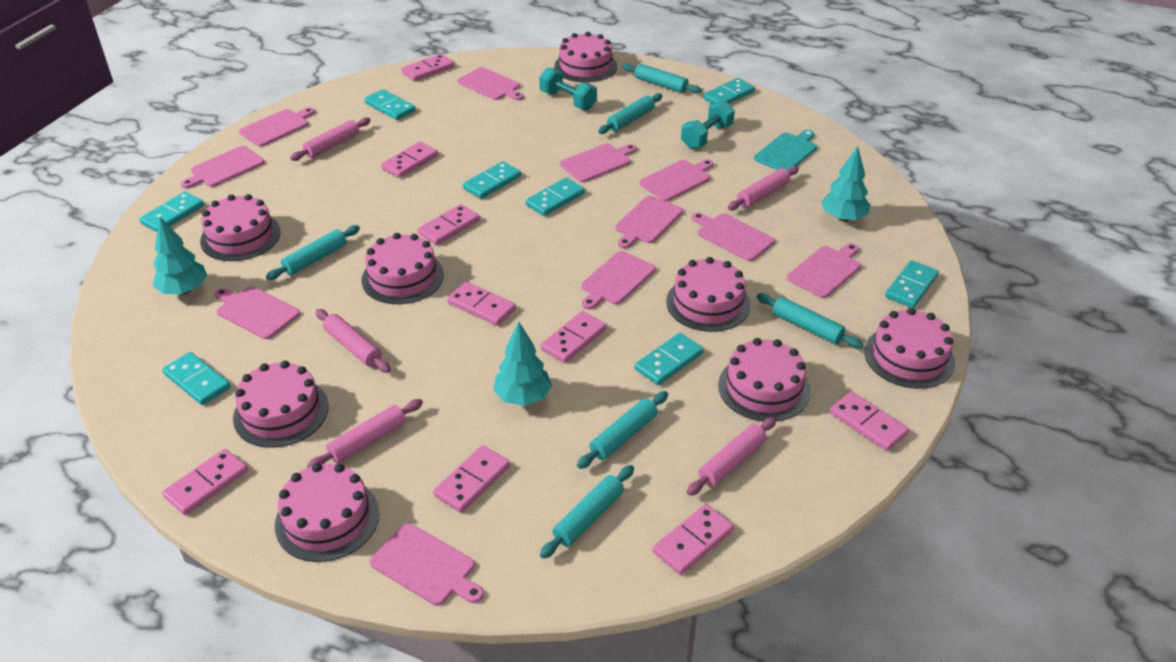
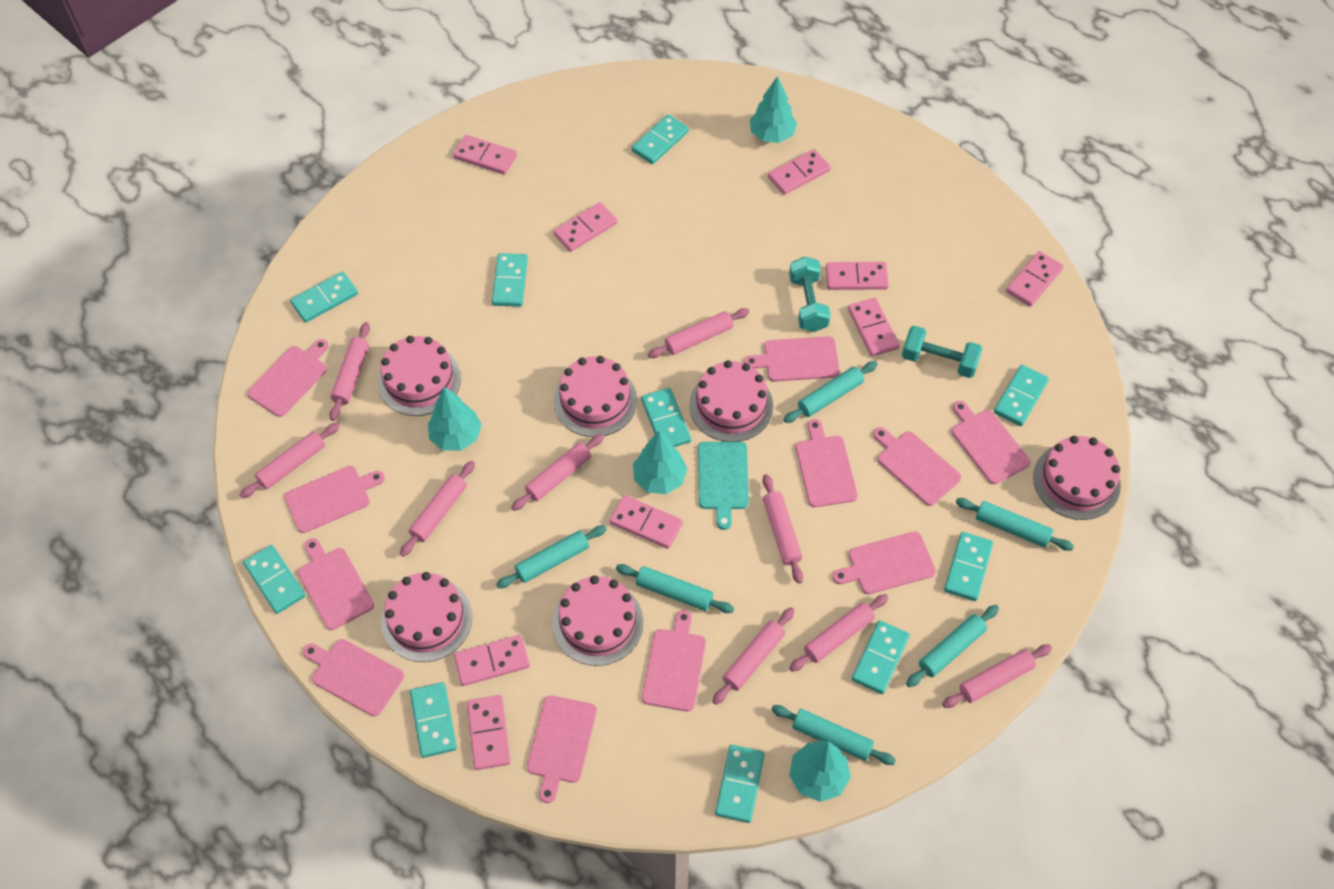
pink cake: [200,194,281,261] [233,361,329,448] [275,463,379,562] [362,233,444,304] [554,32,617,82] [666,257,751,332] [718,338,810,421] [864,308,955,389] = 8 -> [378,336,461,416] [381,572,472,662] [552,576,643,666] [553,356,637,437] [689,360,773,442] [1033,436,1121,520] = 6
pink rolling pin: [290,117,371,161] [307,399,423,468] [316,309,391,373] [687,417,776,496] [728,166,799,210] = 5 -> [240,423,340,499] [329,322,370,421] [400,461,475,557] [511,434,604,511] [648,308,749,358] [712,607,794,705] [762,474,803,584] [789,594,888,672] [942,645,1052,708] = 9
turquoise domino: [139,191,204,232] [162,352,231,405] [364,89,416,120] [463,161,521,199] [526,178,585,216] [635,333,704,385] [703,78,755,104] [885,260,939,308] = 8 -> [243,545,305,614] [290,271,358,323] [410,682,457,758] [492,253,528,307] [632,114,689,164] [641,388,691,447] [715,745,765,823] [852,620,910,694] [944,532,993,601] [994,365,1049,426] = 10
turquoise tree: [153,216,207,295] [493,322,552,406] [821,146,870,222] = 3 -> [428,387,482,451] [633,430,688,494] [750,76,797,143] [789,741,851,802] = 4

